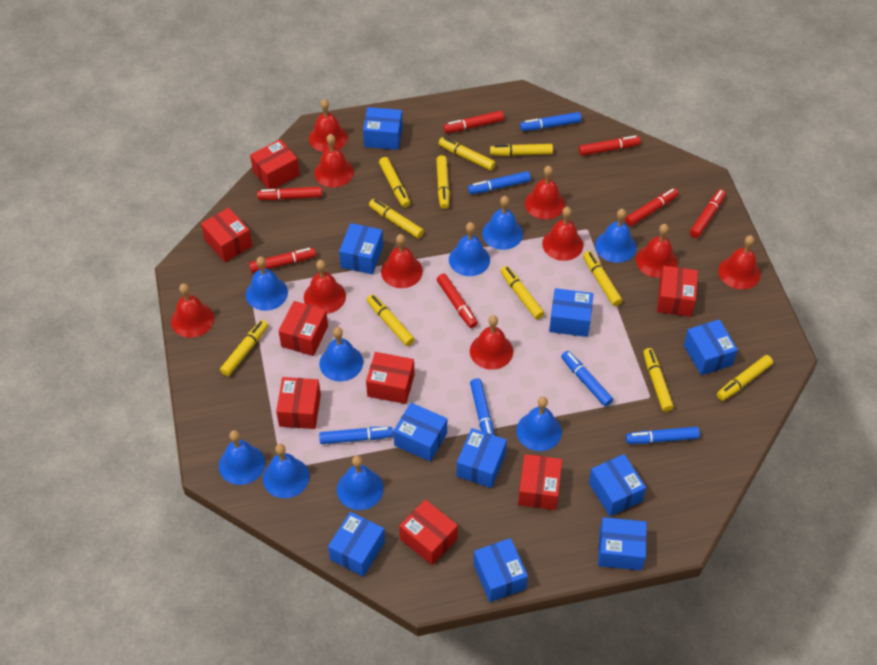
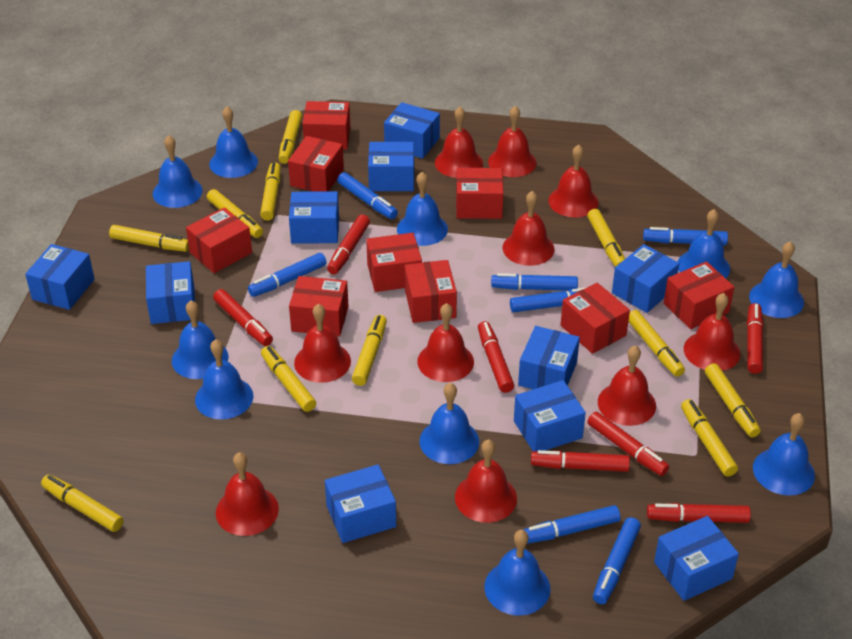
blue bell: [219,430,265,485] [246,256,288,311] [263,444,309,498] [319,327,363,381] [337,456,383,510] [449,222,490,276] [482,196,523,250] [516,397,562,451] [595,209,636,263] = 9 -> [153,135,203,208] [172,301,228,379] [195,339,253,419] [209,107,258,178] [397,172,448,246] [420,383,479,464] [484,530,550,616] [678,209,730,278] [749,241,804,318] [753,413,815,496] = 10
blue marker: [319,427,393,444] [468,171,531,194] [470,378,494,435] [520,112,581,131] [561,351,613,407] [626,427,700,444] = 6 -> [248,253,327,297] [337,172,398,219] [491,273,578,291] [510,287,587,312] [523,505,620,544] [593,517,641,604] [643,227,728,245] = 7
red box: [201,208,252,262] [250,139,300,189] [276,377,321,429] [279,301,328,356] [366,352,414,404] [399,499,458,565] [518,454,562,510] [657,266,698,317] = 8 -> [186,207,252,273] [288,136,344,192] [289,276,349,336] [303,101,350,150] [366,233,422,292] [405,260,457,323] [456,168,504,219] [561,283,630,354] [664,261,734,329] = 9

